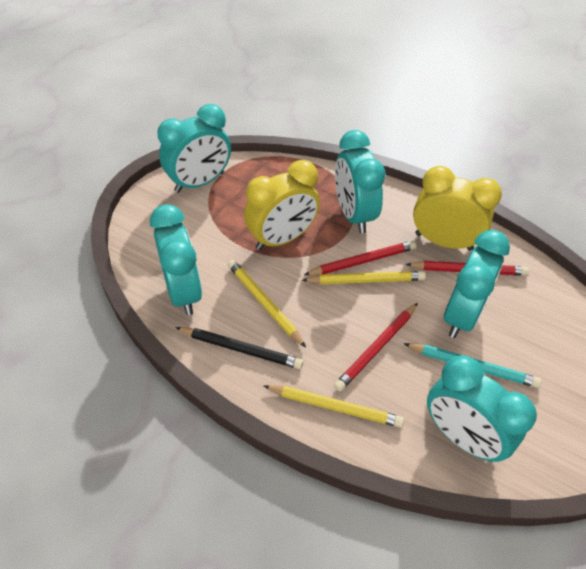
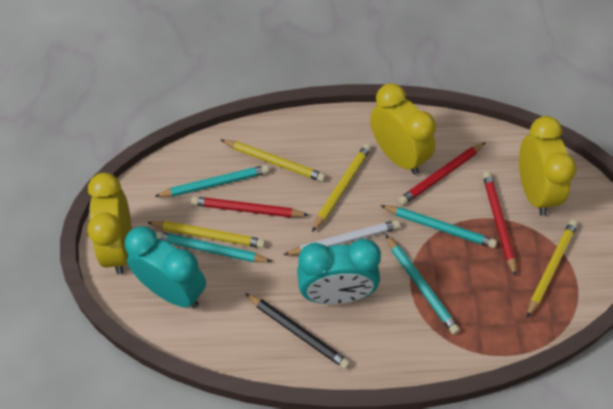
turquoise clock: [150,204,202,315] [158,104,231,193] [335,130,386,233] [427,355,537,462] [444,230,510,338] = 5 -> [125,226,206,308] [297,239,381,304] = 2
turquoise pencil: [403,343,541,388] = 1 -> [154,165,269,197] [156,231,273,262] [380,205,497,248] [386,235,460,335] = 4
white pencil: none = 0 -> [283,220,400,255] = 1
yellow clock: [244,160,320,250] [413,166,502,251] = 2 -> [87,173,132,274] [370,83,436,175] [519,116,577,216] = 3
yellow pencil: [228,260,306,347] [264,385,404,427] [302,271,426,284] = 3 -> [147,221,265,248] [221,140,326,182] [312,143,371,232] [527,220,578,318] = 4

